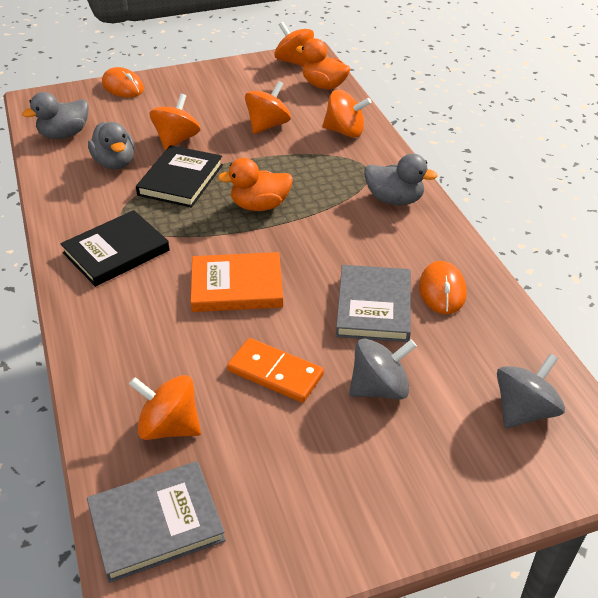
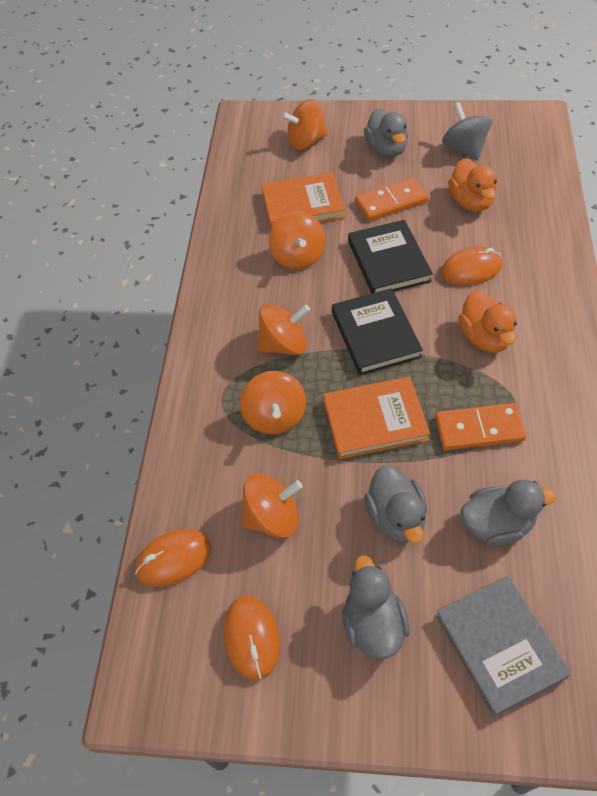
grey book: [87,461,226,583] [336,265,411,342] = 2 -> [436,576,571,717] = 1
grey duck: [22,92,89,139] [88,122,135,169] [364,154,438,205] = 3 -> [342,555,409,659] [364,108,408,158] [364,465,427,543] [461,479,557,546] = 4
grey spinning top: [349,339,417,399] [497,353,565,428] = 2 -> [442,102,492,161] = 1
orange book: [191,252,283,312] = 1 -> [261,172,345,228] [323,377,430,459] = 2
orange domino: [227,338,324,403] = 1 -> [355,177,428,221] [435,403,526,450] = 2
orange mouse: [102,67,144,97] [419,261,466,314] = 2 -> [135,529,211,587] [223,596,280,680] [441,246,502,286] = 3

